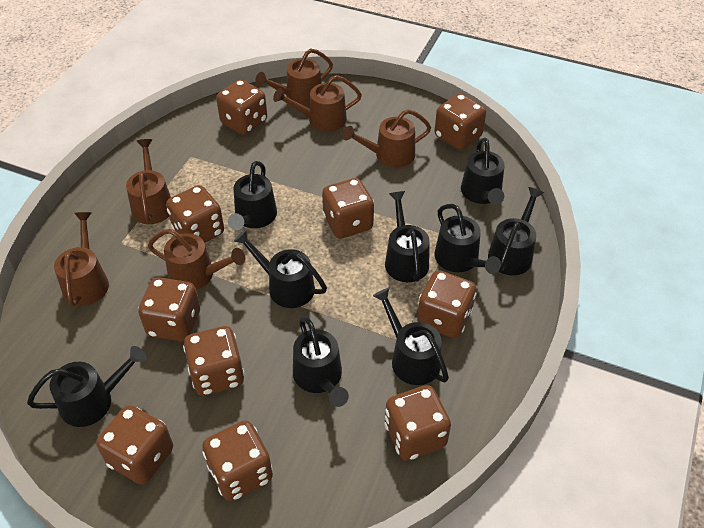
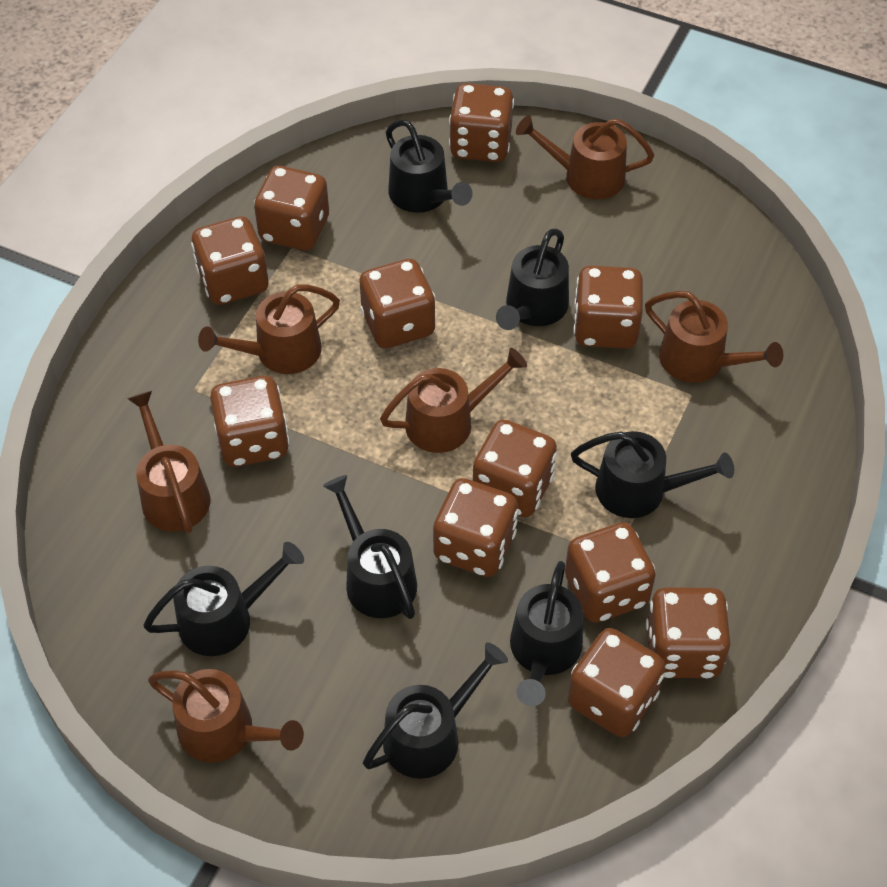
black watering can: [27,346,147,427] [228,161,277,230] [234,230,327,308] [293,316,349,407] [373,288,449,385] [385,191,429,282] [434,204,501,274] [461,138,505,205] [488,187,544,275] = 9 -> [143,542,304,656] [323,475,417,619] [363,642,508,779] [386,119,472,213] [496,229,569,330] [510,561,583,706] [571,431,734,518] = 7
brown dice: [96,405,173,484] [138,277,200,341] [166,185,224,243] [183,326,245,396] [202,420,273,501] [216,79,267,135] [322,178,374,239] [385,385,451,460] [417,270,477,338] [435,94,486,150] = 10 -> [191,216,268,305] [210,376,289,467] [254,166,329,251] [359,259,436,348] [433,478,518,577] [449,83,514,162] [473,419,557,517] [565,522,656,622] [568,628,665,737] [573,266,643,349] [646,587,730,678] = 11

